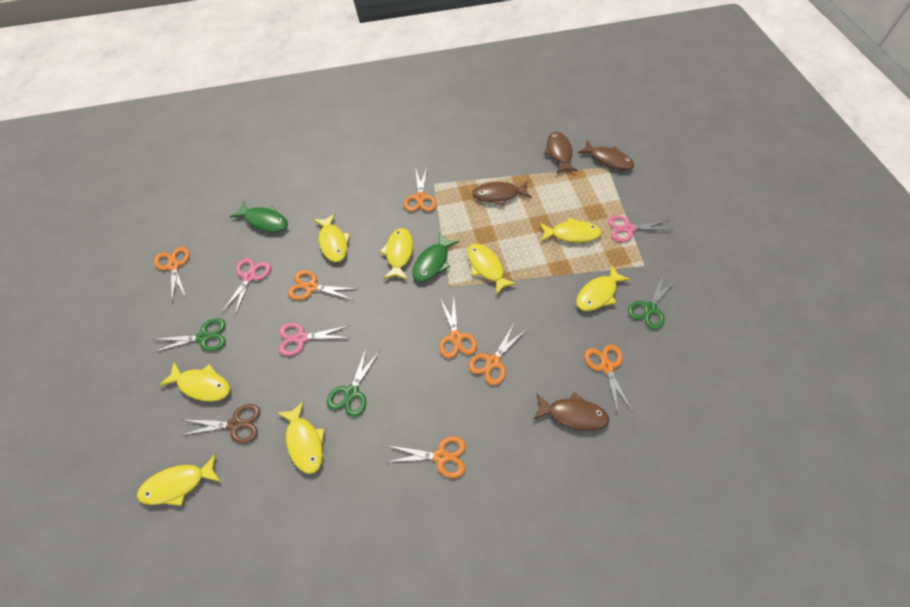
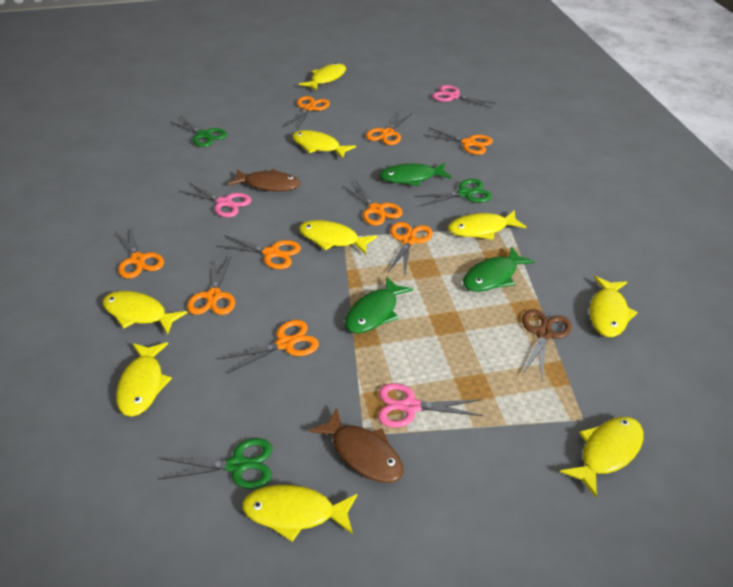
brown fish: [472,181,532,206] [533,392,609,431] [544,132,578,173] [578,140,634,170] = 4 -> [228,169,301,192] [309,408,403,483] = 2
green fish: [230,202,288,232] [412,233,459,282] = 2 -> [345,276,413,334] [379,162,452,186] [463,246,535,292] = 3
orange scissors: [154,247,190,302] [288,270,355,300] [387,436,466,478] [404,167,436,212] [439,296,477,358] [469,324,527,385] [585,344,632,414] = 7 -> [115,227,164,279] [187,257,235,315] [217,235,301,269] [220,320,319,373] [285,96,330,129] [343,180,403,226] [366,112,413,145] [388,222,433,275] [423,128,493,155] = 9
yellow fish: [137,454,221,506] [159,362,230,402] [277,401,325,474] [313,213,350,262] [380,228,413,280] [467,244,517,296] [539,217,602,243] [576,265,631,311] = 8 -> [103,291,188,335] [116,342,172,417] [242,485,357,542] [292,130,356,159] [299,63,346,91] [299,220,377,254] [448,210,526,240] [560,417,644,497] [589,276,638,337] = 9

